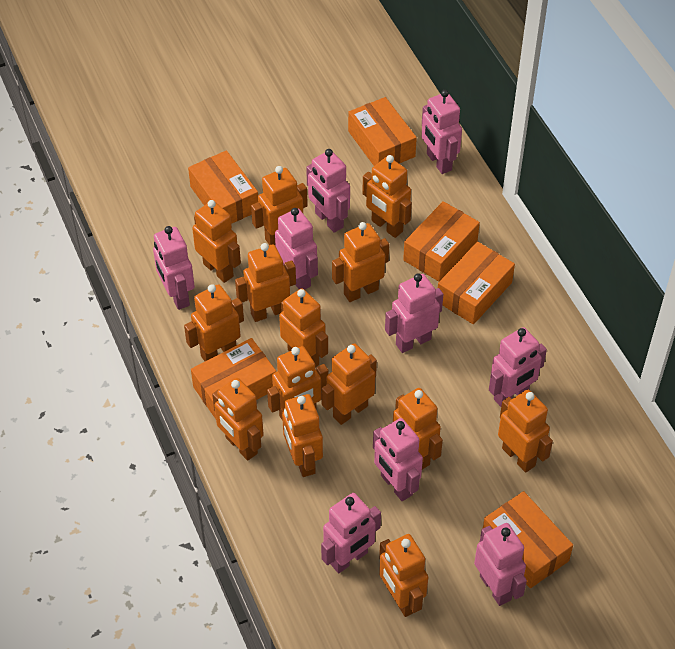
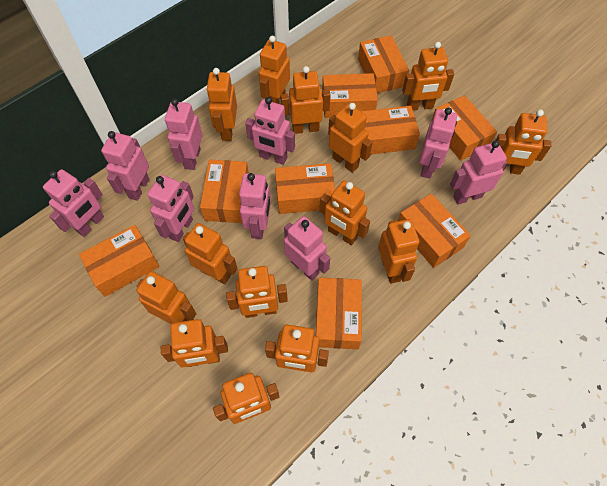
orange box: [188,150,258,224] [191,338,276,419] [348,97,417,166] [403,201,480,282] [438,242,515,324] [483,491,573,588] = 6 -> [79,225,160,297] [200,160,249,223] [275,163,335,214] [316,278,362,349] [322,73,378,118] [358,36,409,93] [361,106,420,155] [398,193,471,268] [431,95,497,161] = 9

